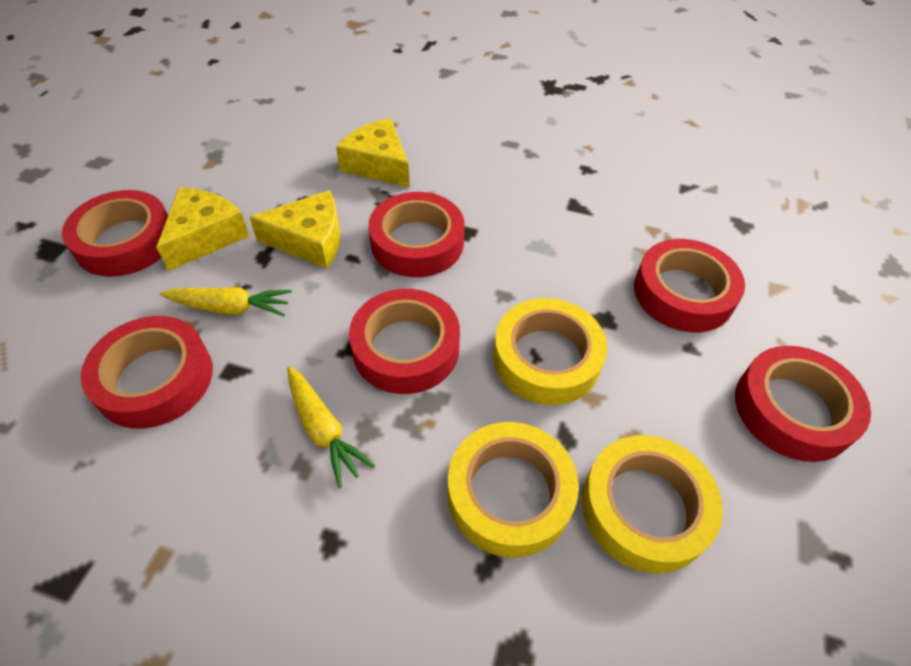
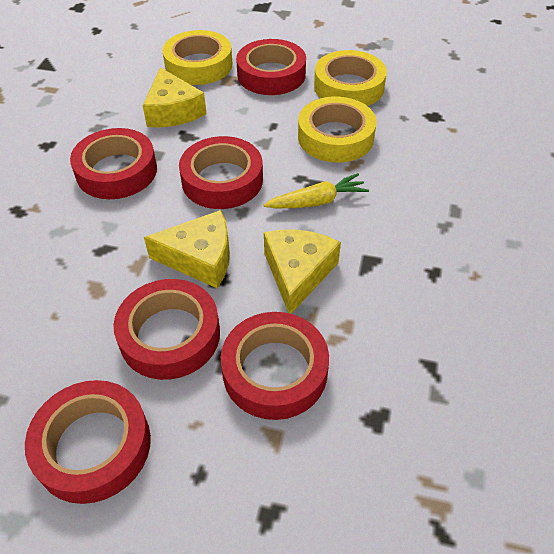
yellow carrot: [160,287,292,316] [287,366,375,488] = 2 -> [264,173,369,208] = 1

